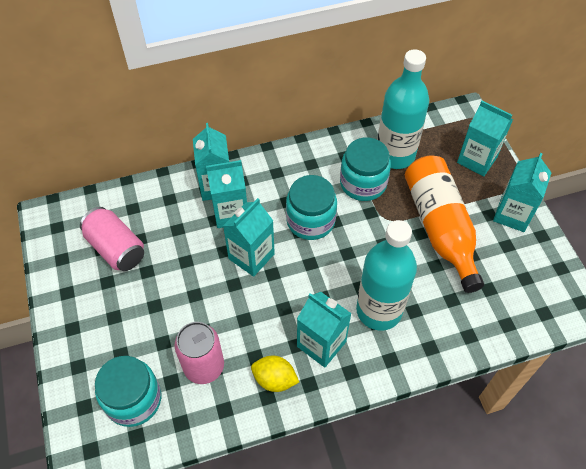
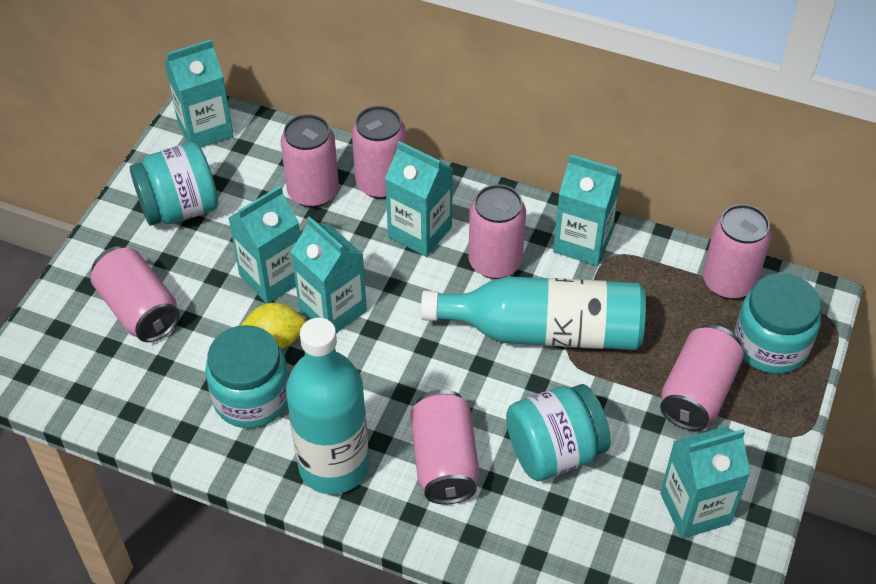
orange bottle: [405,155,484,293] = 1 -> none = 0
pink can: [80,207,144,271] [174,322,224,384] = 2 -> [91,246,180,342] [280,114,339,208] [352,106,406,199] [410,390,480,504] [468,184,526,279] [660,325,744,431] [703,204,772,299] = 7
turquoise jar: [95,356,161,427] [286,175,337,240] [340,137,391,201] = 3 -> [130,142,218,226] [205,325,289,428] [506,384,611,481] [734,273,821,374] = 4

